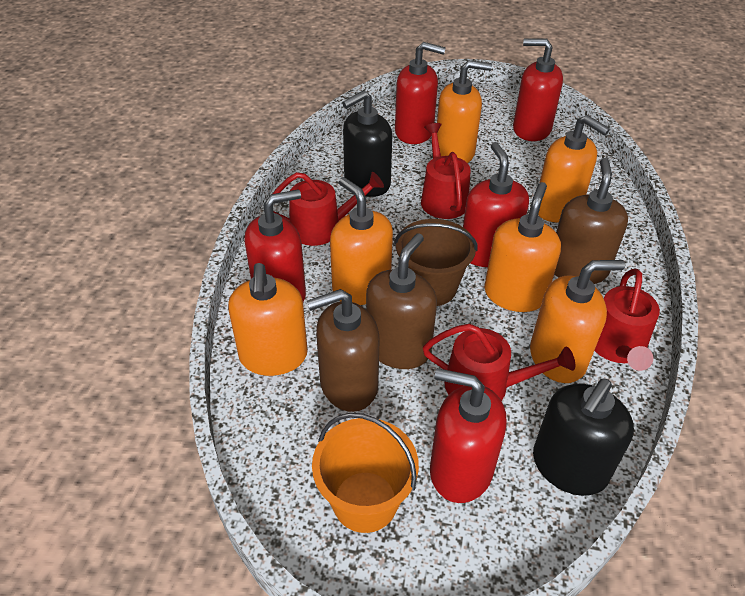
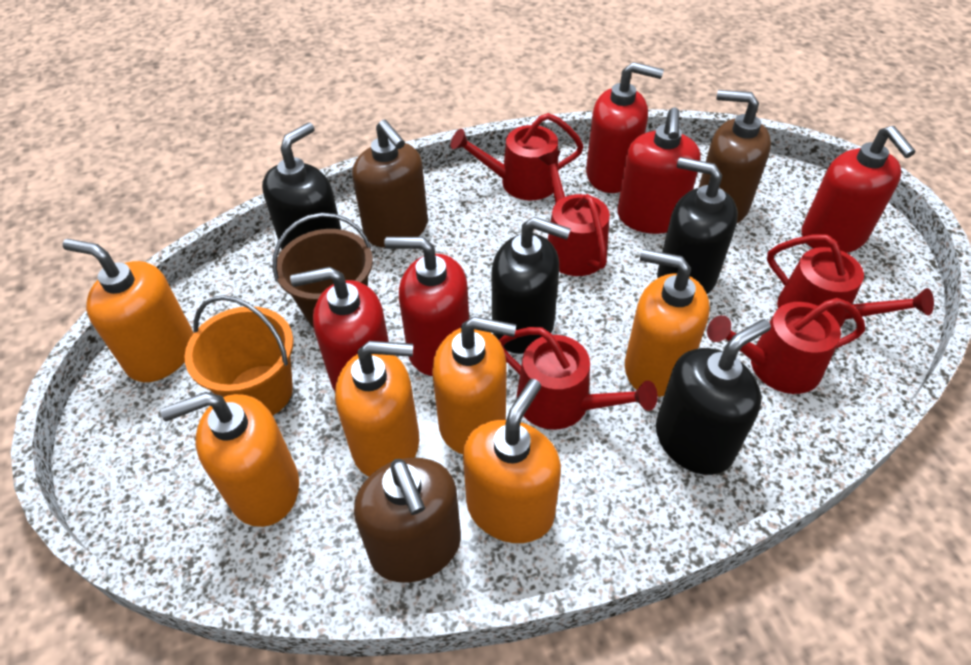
black soap dispenser: [342,90,392,197] [533,379,634,496] = 2 -> [262,122,341,250] [492,217,571,354] [656,319,771,475] [657,157,738,294] = 4
red watering can: [273,172,384,246] [421,123,471,219] [423,324,575,401] [594,269,660,371] = 4 -> [450,113,584,200] [499,327,658,429] [539,151,610,276] [707,298,865,394] [767,235,934,328] = 5

